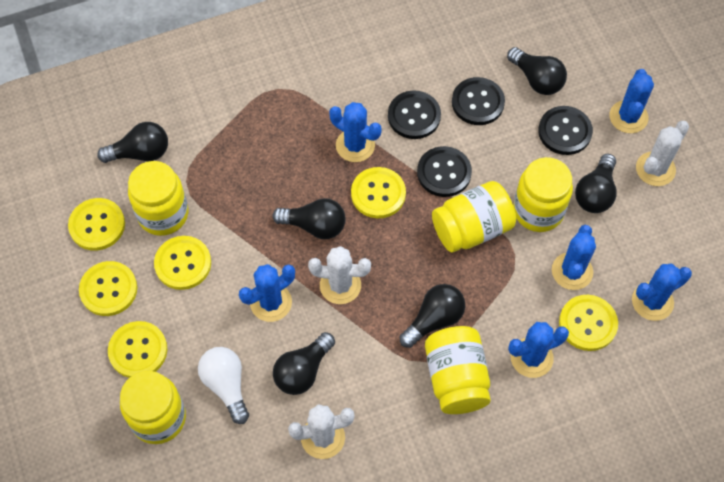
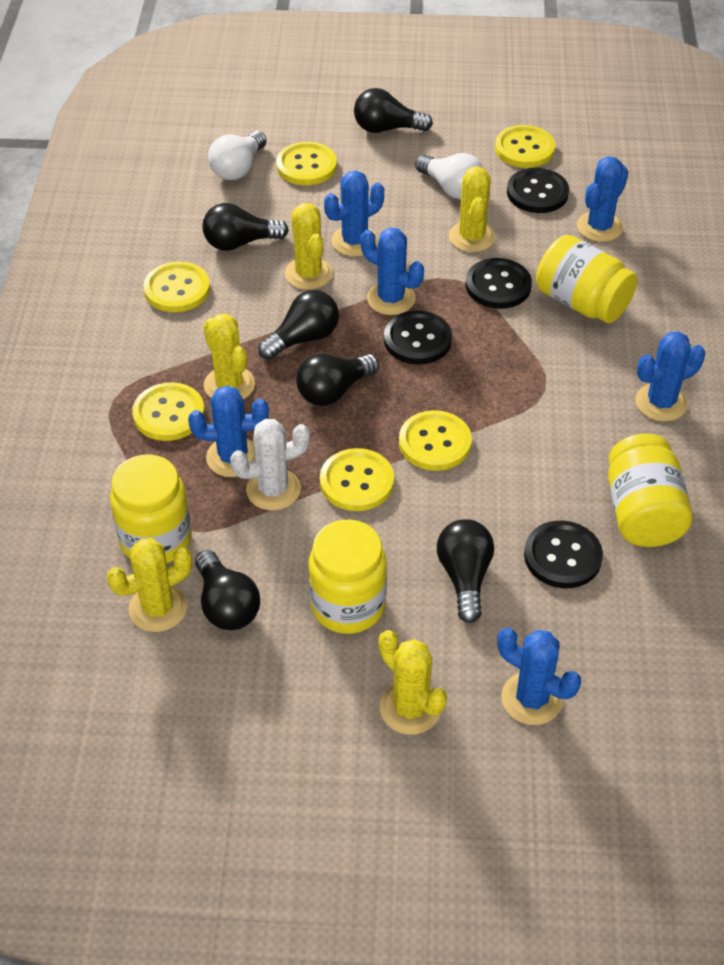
white cactus: [288,404,355,459] [308,246,371,304] [636,121,689,186] = 3 -> [230,419,310,511] = 1
white light bulb: [198,347,249,424] = 1 -> [208,131,267,180] [415,153,483,199] = 2
yellow cactus: none = 0 -> [107,538,192,632] [203,314,255,400] [285,203,333,290] [379,630,447,735] [449,166,495,252] = 5
yellow jar: [120,371,186,444] [128,161,188,236] [425,326,491,414] [432,181,516,253] [513,157,573,232] = 5 -> [110,454,192,563] [309,519,387,634] [536,235,638,323] [608,433,693,547] = 4

